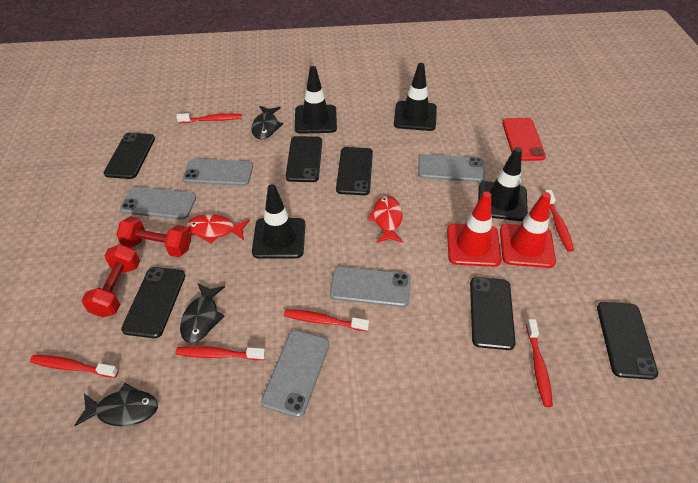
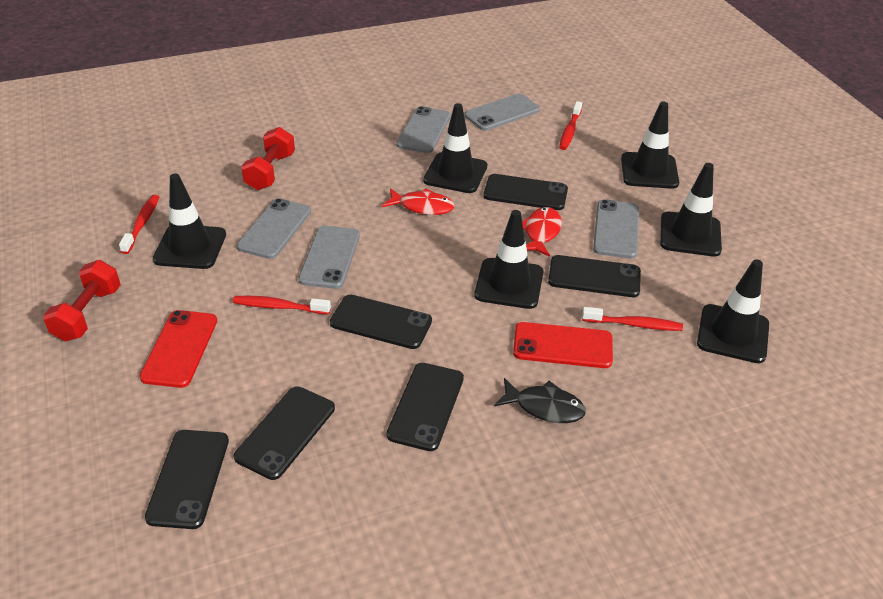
black fish: [74,383,158,426] [180,283,225,343] [251,106,283,139] = 3 -> [494,378,586,423] = 1
black traffic cone: [252,184,305,259] [295,66,337,134] [394,63,437,131] [478,147,528,221] = 4 -> [153,173,226,269] [423,103,487,193] [474,210,544,309] [621,102,679,189] [660,163,722,257] [697,259,769,363] = 6
red phone: [502,118,546,161] = 1 -> [139,310,217,388] [513,322,613,368] = 2
red toothbrush: [30,355,118,378] [175,346,266,360] [176,113,242,123] [284,309,369,331] [526,319,553,407] [545,190,574,252] = 6 -> [119,195,159,254] [233,296,331,314] [559,101,582,150] [582,307,683,331] = 4
red traffic cone: [447,191,502,267] [500,192,556,268] = 2 -> none = 0

